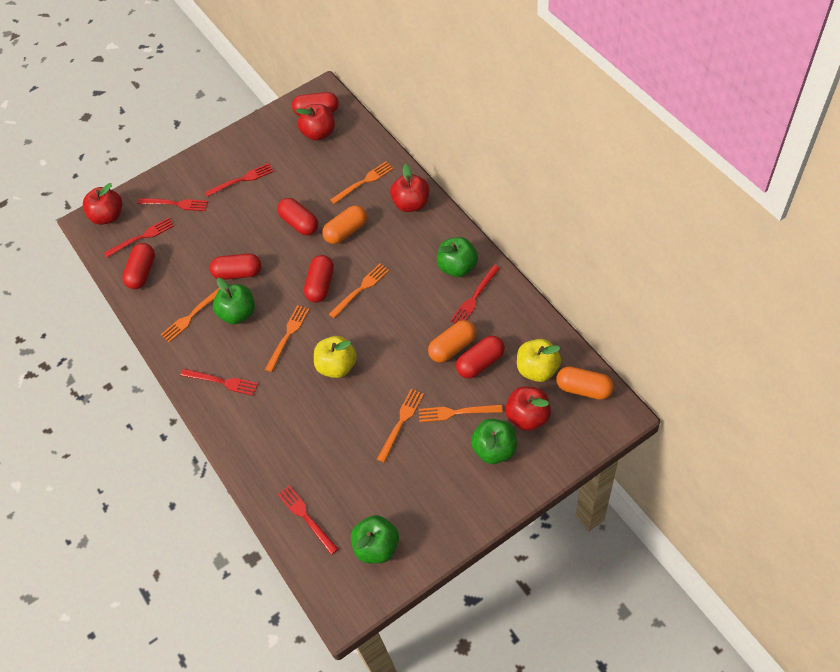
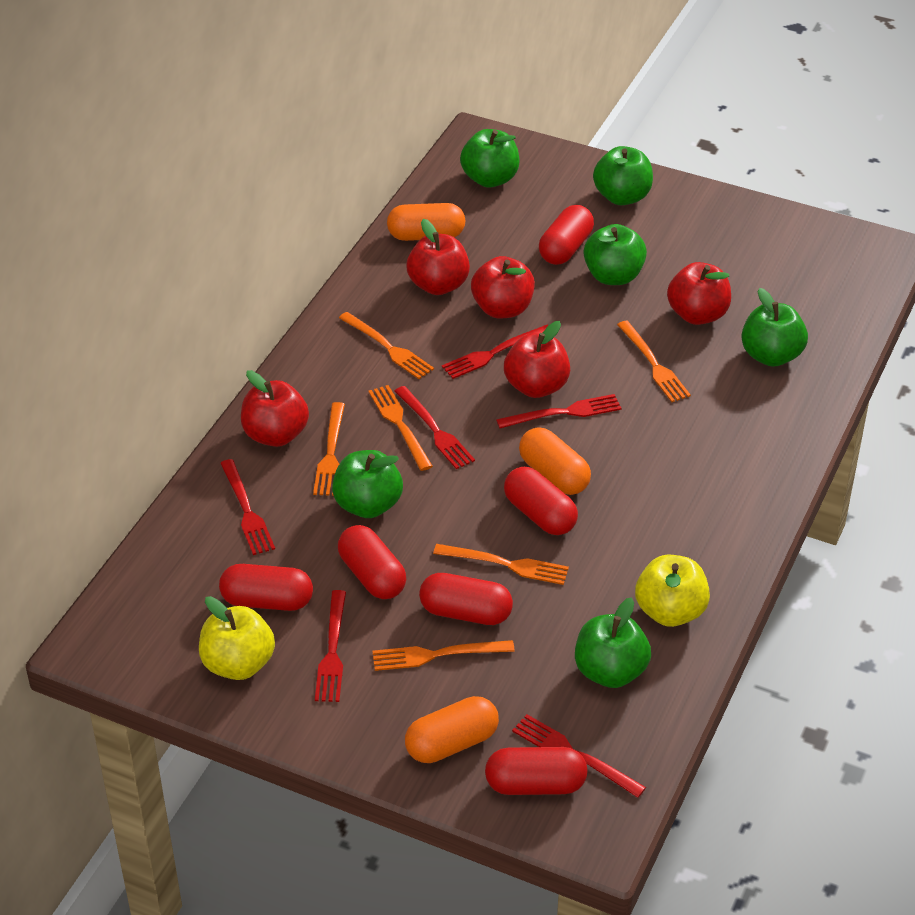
green apple: [213,278,255,324] [351,515,399,564] [437,237,478,277] [471,419,517,464] = 4 -> [332,450,403,518] [460,129,520,188] [575,597,651,688] [584,224,647,285] [593,146,653,205] [741,288,808,367] = 6
red apple: [83,183,123,225] [296,104,335,141] [390,164,429,212] [505,386,551,431] = 4 -> [241,370,309,447] [406,219,470,295] [471,256,535,319] [504,321,570,398] [667,262,731,325] = 5

